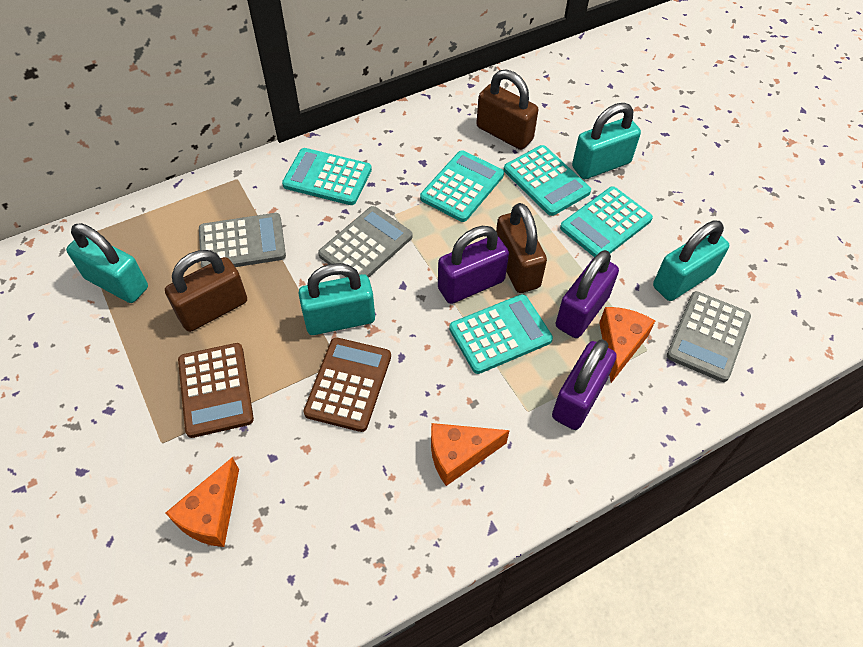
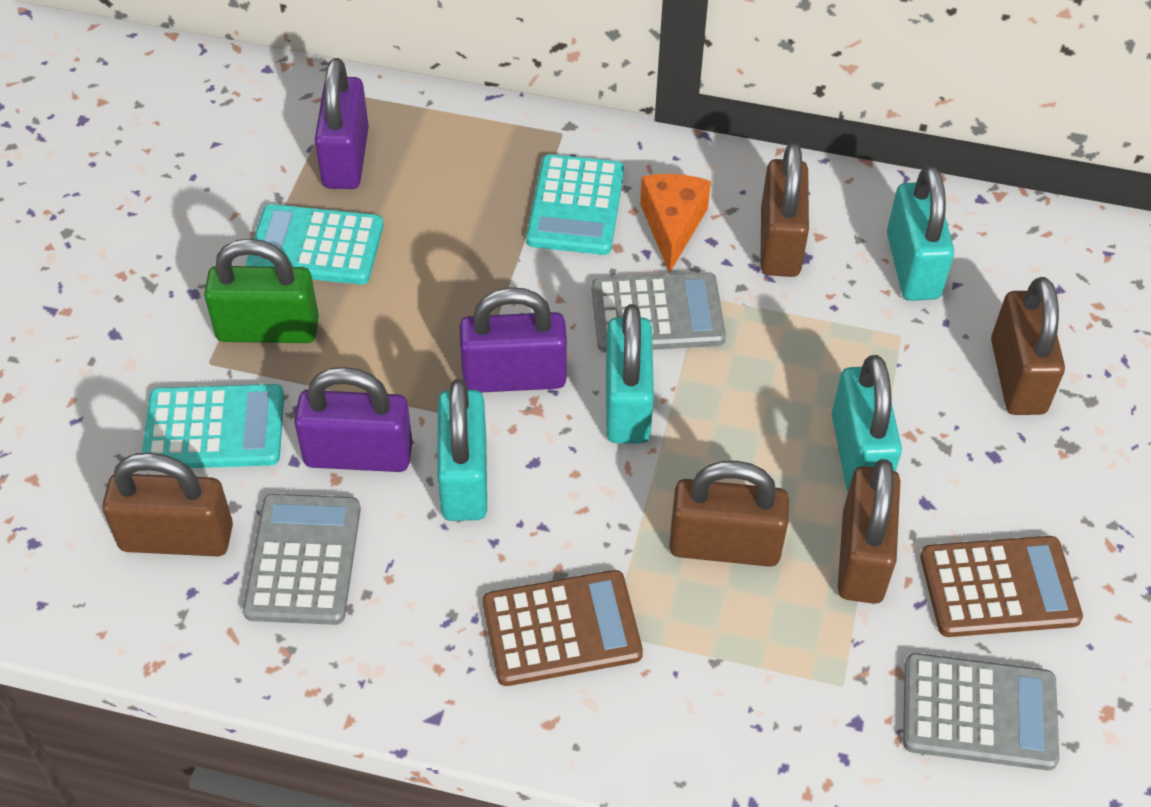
brown padlock: [165,250,247,332] [476,69,538,150] [496,203,547,293] = 3 -> [102,452,233,556] [669,461,789,567] [760,143,809,277] [838,459,900,604] [991,277,1065,415] = 5
green padlock: none = 0 -> [204,239,319,343] = 1
orange cheese: [166,457,239,547] [431,423,510,486] [599,307,655,383] = 3 -> [640,174,711,273] = 1
turquoise calculator: [282,148,372,205] [420,150,504,222] [449,294,553,374] [504,145,591,216] [560,186,653,257] = 5 -> [142,384,284,468] [246,204,383,285] [526,154,624,255] = 3

